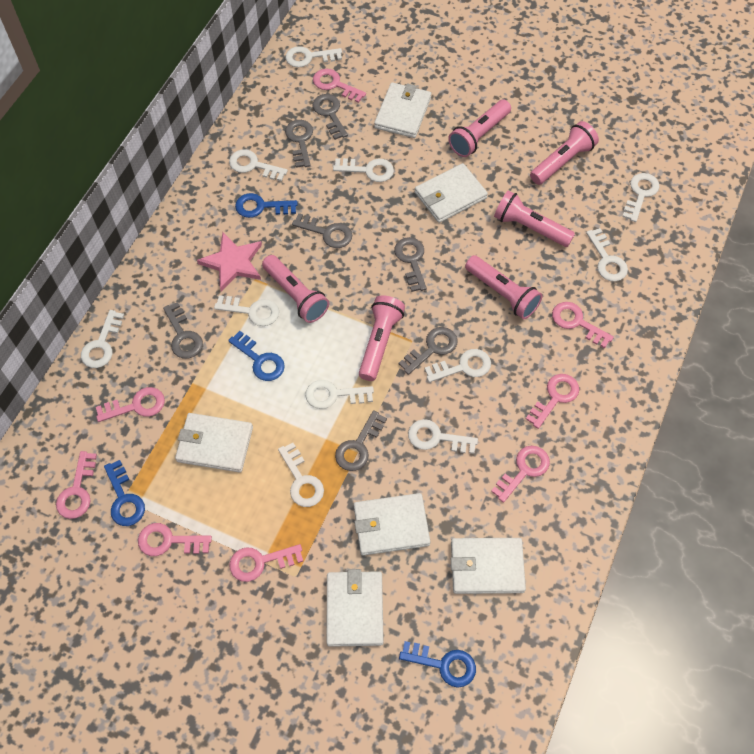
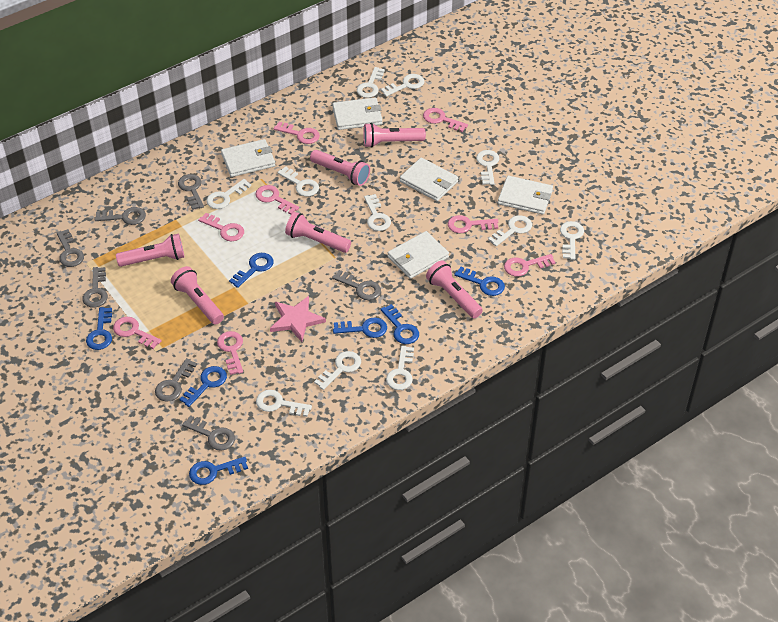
blue key: [104,460,145,526] [228,331,285,381] [235,193,298,218] [399,641,476,688] = 4 -> [86,307,112,350] [179,366,227,407] [189,457,248,485] [229,253,274,288] [333,317,387,338] [381,304,419,344] [454,266,505,296] = 7
white wallet: [175,413,253,473] [326,569,384,647] [354,493,430,555] [374,82,431,138] [415,163,488,223] [451,538,526,594] = 6 -> [221,139,275,177] [332,98,382,130] [388,231,449,279] [400,157,458,201] [498,176,553,215] = 5

